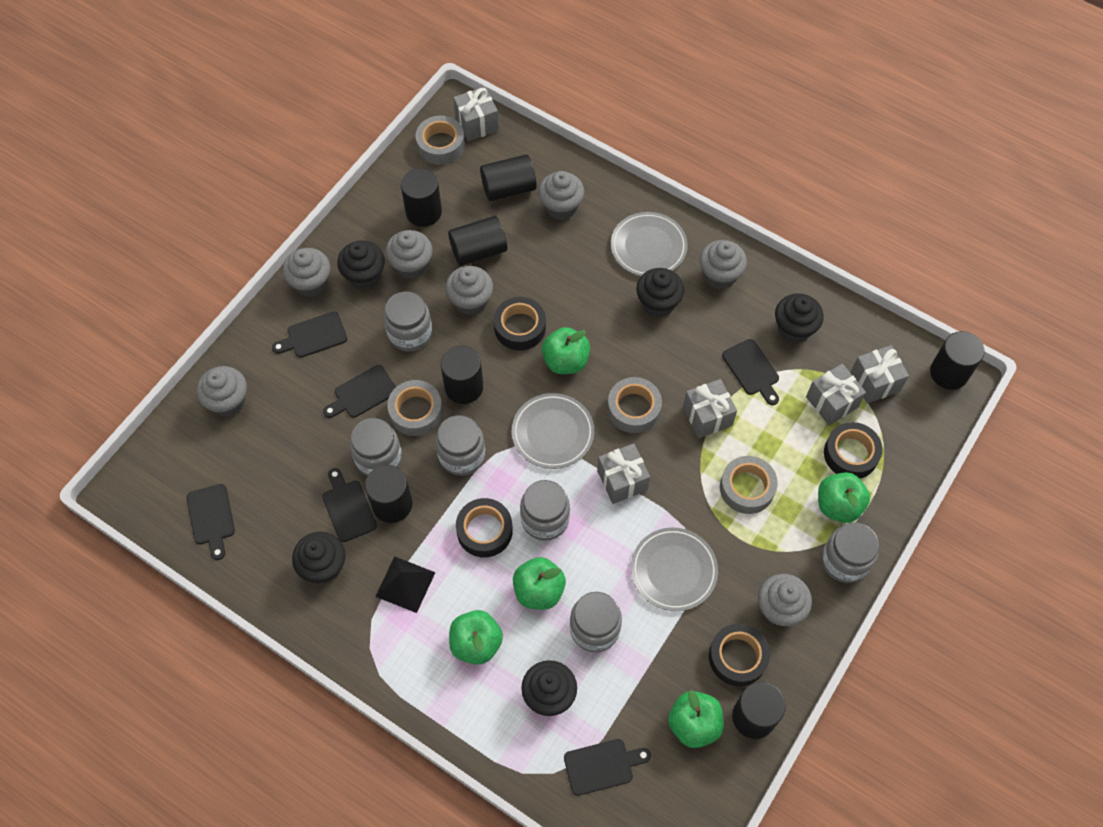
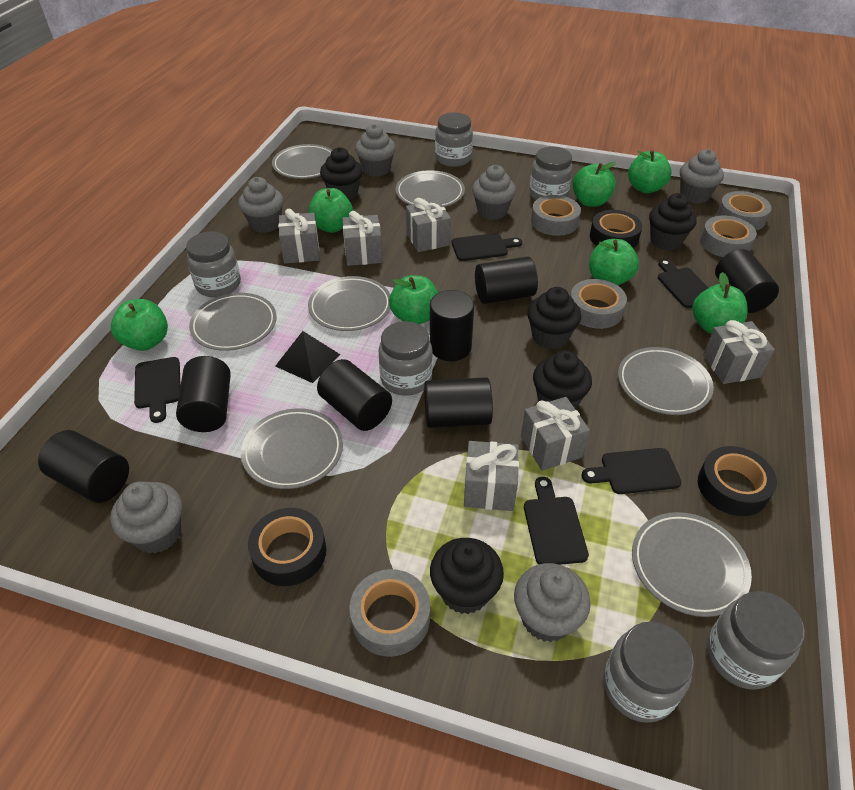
black cutting board: [187,484,235,560] [272,312,347,358] [322,468,377,542] [323,365,396,418] [564,739,651,796] [722,339,779,405] = 6 -> [134,357,181,423] [452,233,522,261] [524,477,589,565] [582,448,682,494] [658,259,709,308] = 5
black tape: [456,498,513,558] [494,297,546,350] [709,624,770,686] [824,422,882,479] = 4 -> [248,508,326,586] [590,210,642,248] [698,446,777,516] = 3
green apple: [449,610,503,665] [513,557,566,610] [542,327,590,374] [668,690,724,748] [818,472,870,523] = 5 -> [111,299,168,351] [308,188,353,233] [389,275,438,324] [572,162,616,207] [589,239,639,285] [628,150,672,193] [692,272,748,334] = 7
grey cupcake: [197,366,247,417] [283,248,330,297] [385,230,433,279] [445,266,493,315] [538,171,584,220] [699,240,747,289] [758,574,812,626] = 7 -> [110,481,182,553] [238,177,284,233] [355,124,396,177] [472,165,516,220] [514,563,591,642] [680,149,724,204] = 6
grey gift: [453,86,499,142] [597,443,650,504] [683,379,737,438] [806,364,866,425] [850,345,909,403] = 5 -> [278,209,320,264] [342,211,383,266] [406,198,451,252] [464,441,519,511] [521,397,590,471] [703,320,775,384] = 6
grey plate: [512,393,594,469] [611,212,688,276] [631,528,718,611] = 3 -> [189,293,277,351] [241,408,343,489] [272,144,332,179] [308,276,390,331] [396,170,465,207] [618,347,714,415] [632,512,752,617] = 7
grey tape: [387,380,443,436] [416,116,465,165] [607,377,662,433] [720,456,778,514] = 4 -> [349,569,430,657] [531,195,581,236] [571,279,627,329] [700,216,757,257] [717,191,772,230] = 5

